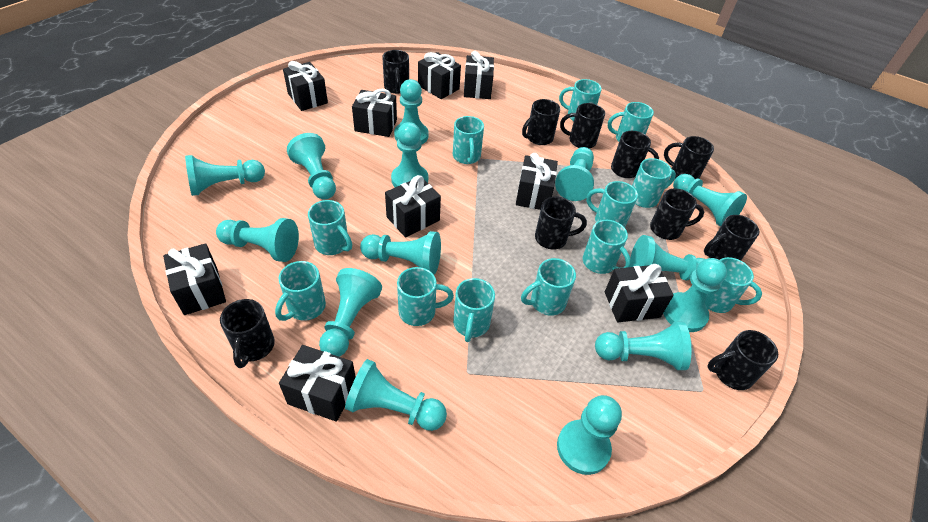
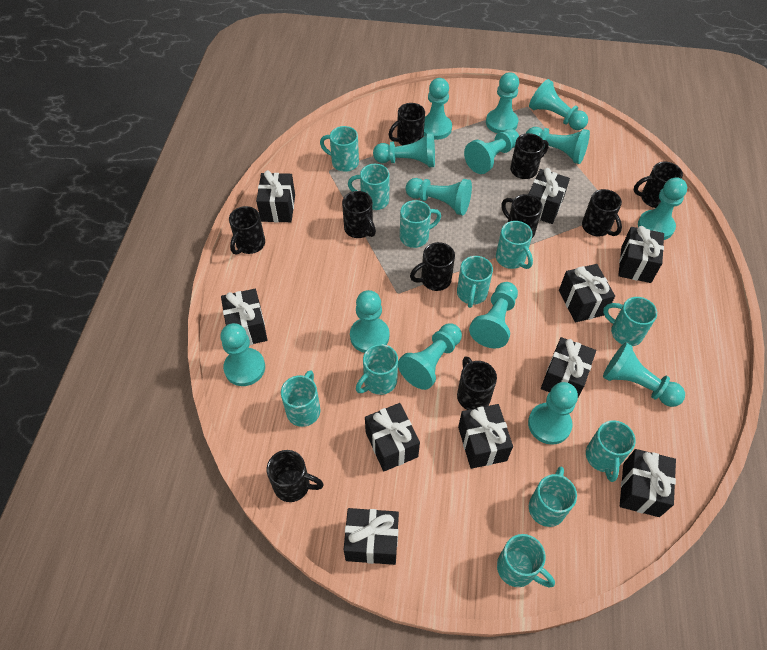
black gift: [163,243,226,315] [279,345,356,422] [283,61,328,111] [352,89,397,137] [385,175,441,237] [418,52,461,99] [464,51,494,99] [516,153,558,210] [605,264,674,322] = 9 -> [221,289,267,345] [256,170,295,222] [344,508,399,565] [365,403,420,471] [458,404,513,469] [529,168,570,224] [541,337,596,397] [559,264,615,322] [618,226,664,283] [620,449,676,517] = 10
turquoise mug: [275,261,326,321] [308,200,352,255] [397,267,454,326] [453,116,484,164] [453,278,495,342] [521,258,576,316] [559,79,602,121] [583,220,631,274] [586,181,638,227] [608,102,654,142] [632,158,676,208] [705,257,762,313] = 12 -> [281,370,320,427] [320,126,359,172] [348,164,390,210] [356,344,398,395] [400,200,441,248] [457,256,493,308] [496,221,533,269] [497,534,555,588] [529,467,577,527] [586,420,636,482] [603,297,657,346] = 11

